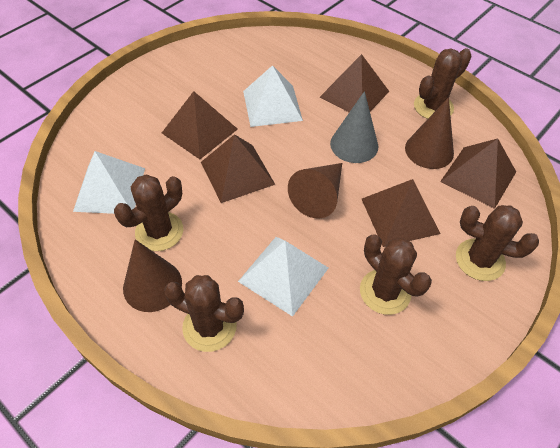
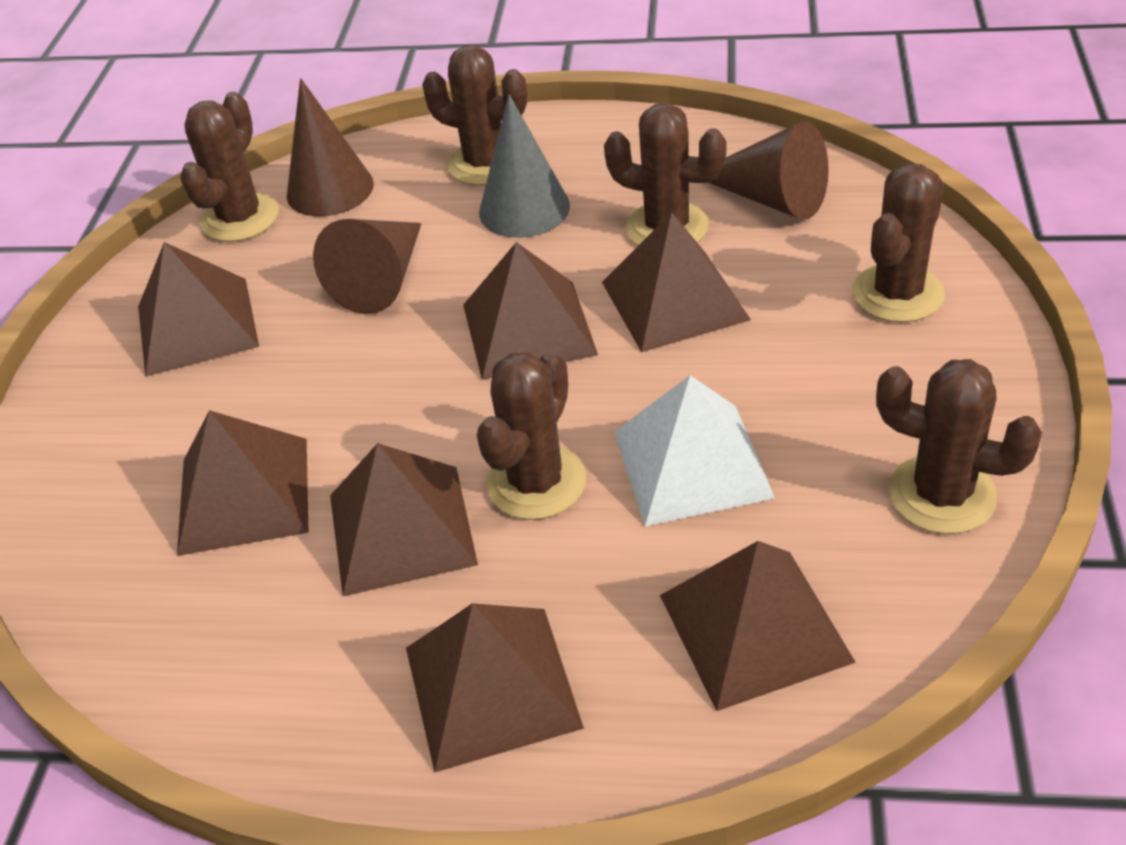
brown cactus: [114,174,183,251] [164,275,244,352] [360,234,432,315] [414,48,472,119] [456,205,539,281] = 5 -> [180,92,279,242] [422,45,527,186] [477,351,586,520] [604,103,727,246] [852,164,945,323] [876,359,1042,534] = 6
brown pyramid: [162,91,238,159] [201,134,275,203] [320,54,390,112] [362,179,441,247] [440,138,516,209] = 5 -> [138,242,259,377] [177,410,308,556] [330,443,478,596] [406,603,584,772] [463,242,598,380] [602,212,751,352] [660,541,856,711] = 7
white pyramid: [73,151,145,214] [238,237,328,317] [243,65,303,127] = 3 -> [614,375,775,526] = 1

